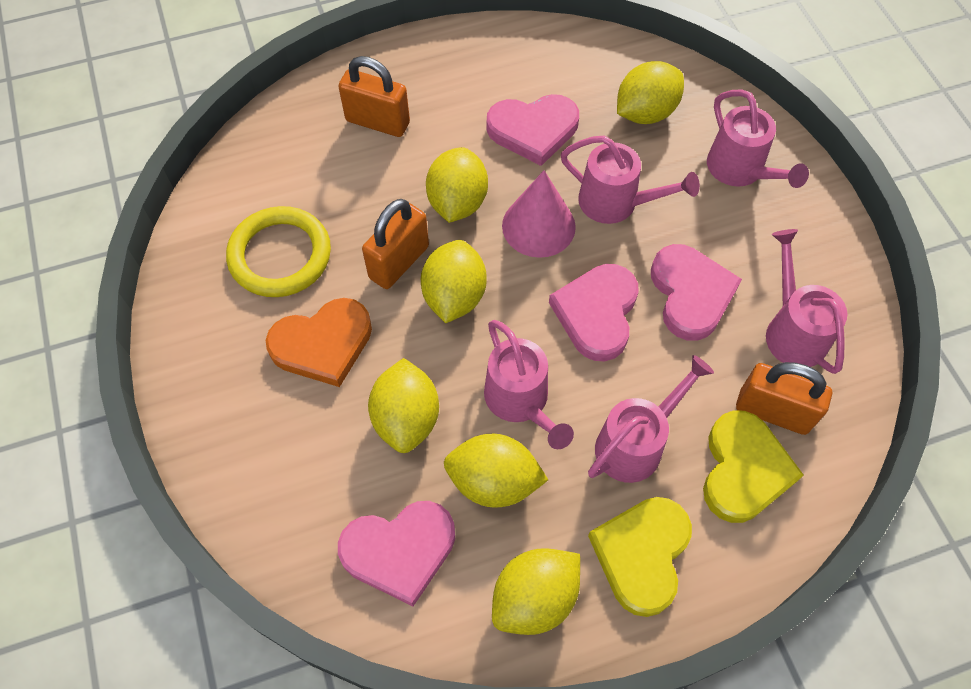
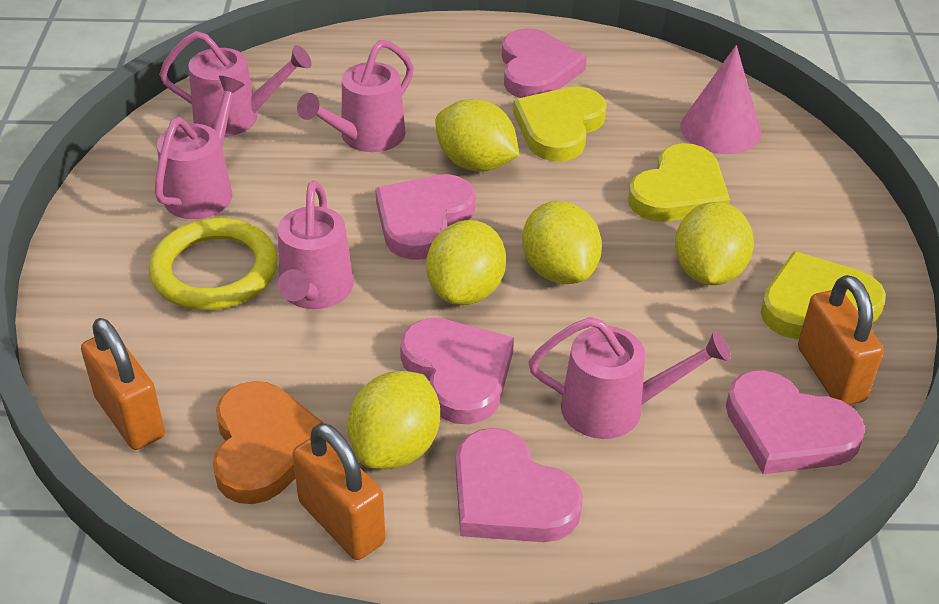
pink heart: [338,501,455,606] [487,94,579,166] [549,264,639,361] [651,244,742,341] = 4 -> [375,174,476,260] [400,318,514,424] [456,428,583,542] [502,28,587,98] [726,370,865,474] = 5
yellow heart: [588,497,692,617] [703,410,804,523] = 2 -> [513,86,607,161] [628,143,730,222] [760,251,886,339] = 3
yellow lemon: [368,358,439,453] [421,240,487,323] [426,147,488,223] [444,434,548,508] [492,548,580,635] [617,61,684,124] = 6 -> [348,371,440,469] [426,220,506,305] [435,99,520,172] [522,201,602,284] [675,202,754,285] = 5

